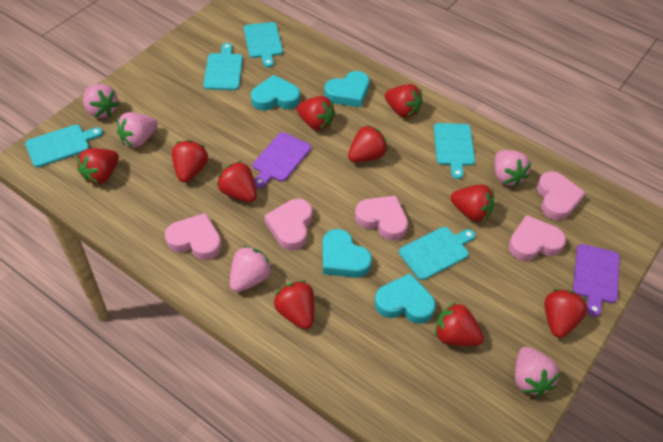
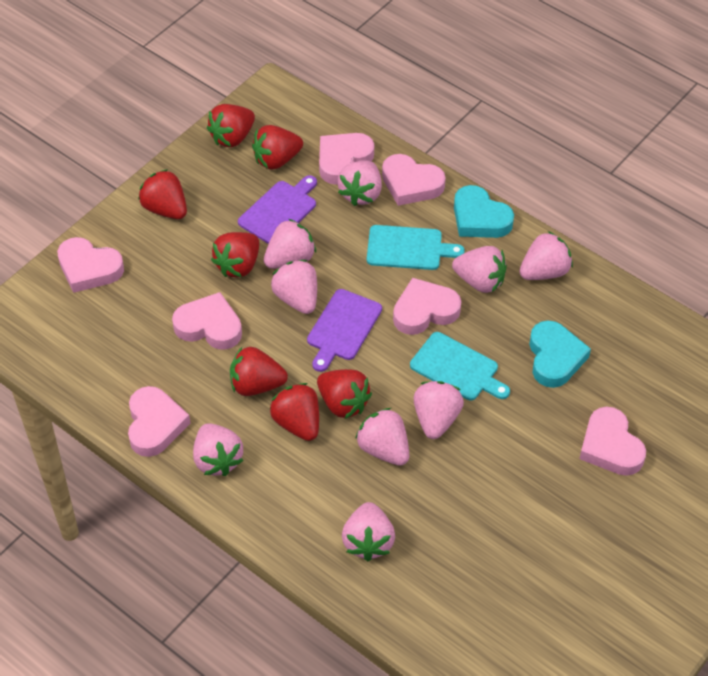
pink heart: [165,213,222,260] [264,199,312,250] [355,196,408,240] [508,215,566,261] [537,171,586,220] = 5 -> [57,237,124,293] [128,386,190,457] [172,292,242,350] [319,133,374,185] [382,154,446,206] [393,278,461,335] [579,407,646,476] = 7
pink strawberry: [83,84,119,118] [117,112,158,147] [230,246,272,292] [494,150,531,187] [515,347,560,396] = 5 -> [193,423,244,476] [264,219,316,269] [271,260,317,314] [338,160,382,206] [342,502,395,561] [355,408,409,466] [414,381,464,439] [452,246,507,293] [519,231,573,280] = 9
red strawberry: [77,148,119,184] [172,140,208,182] [217,161,257,202] [274,281,315,329] [297,96,335,131] [348,125,388,162] [385,84,423,118] [435,302,484,346] [451,185,494,222] [545,289,588,338] = 10 -> [138,169,187,219] [207,104,255,147] [211,232,259,278] [230,347,288,396] [252,125,303,170] [270,383,319,441] [317,369,372,419] = 7
turquoise cutting board: [25,125,103,167] [203,43,243,90] [244,22,283,68] [399,227,475,280] [434,123,475,179] = 5 -> [367,225,465,270] [410,332,510,400] = 2
turquoise heart: [251,75,300,111] [322,229,372,278] [324,71,370,107] [375,273,436,324] = 4 -> [454,185,514,238] [529,321,591,388] = 2

